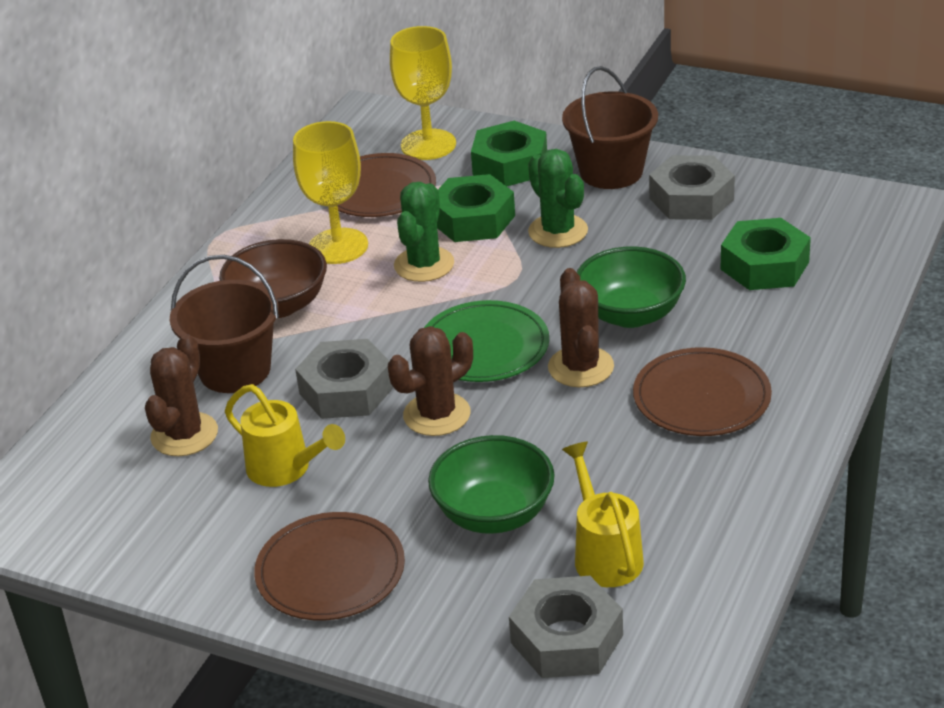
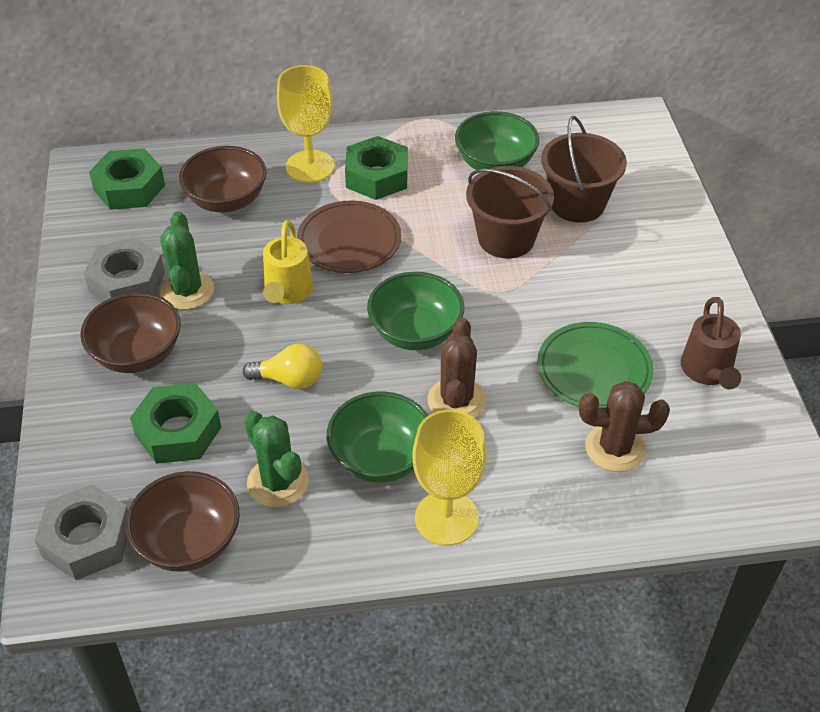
brown bowl: [219,239,327,318] = 1 -> [80,292,181,373] [125,471,240,572] [179,146,267,212] = 3
brown cactus: [145,334,218,456] [388,326,473,436] [548,268,614,387] = 3 -> [428,318,486,418] [579,381,670,472] = 2
brown plate: [254,512,405,620] [337,153,436,217] [633,347,772,436] = 3 -> [297,200,402,273] = 1
brown watering can: none = 0 -> [681,297,741,389] = 1
green bowl: [428,435,555,534] [577,246,686,328] = 2 -> [327,391,428,483] [367,272,464,350] [455,111,539,170] = 3
grey nut: [295,339,394,419] [509,576,623,678] [649,155,735,220] = 3 -> [34,484,128,580] [84,237,165,302] = 2
yellow light bulb: none = 0 -> [243,344,322,389] = 1
yellow watering can: [225,384,345,487] [562,442,644,587] = 2 -> [263,220,313,304] = 1

